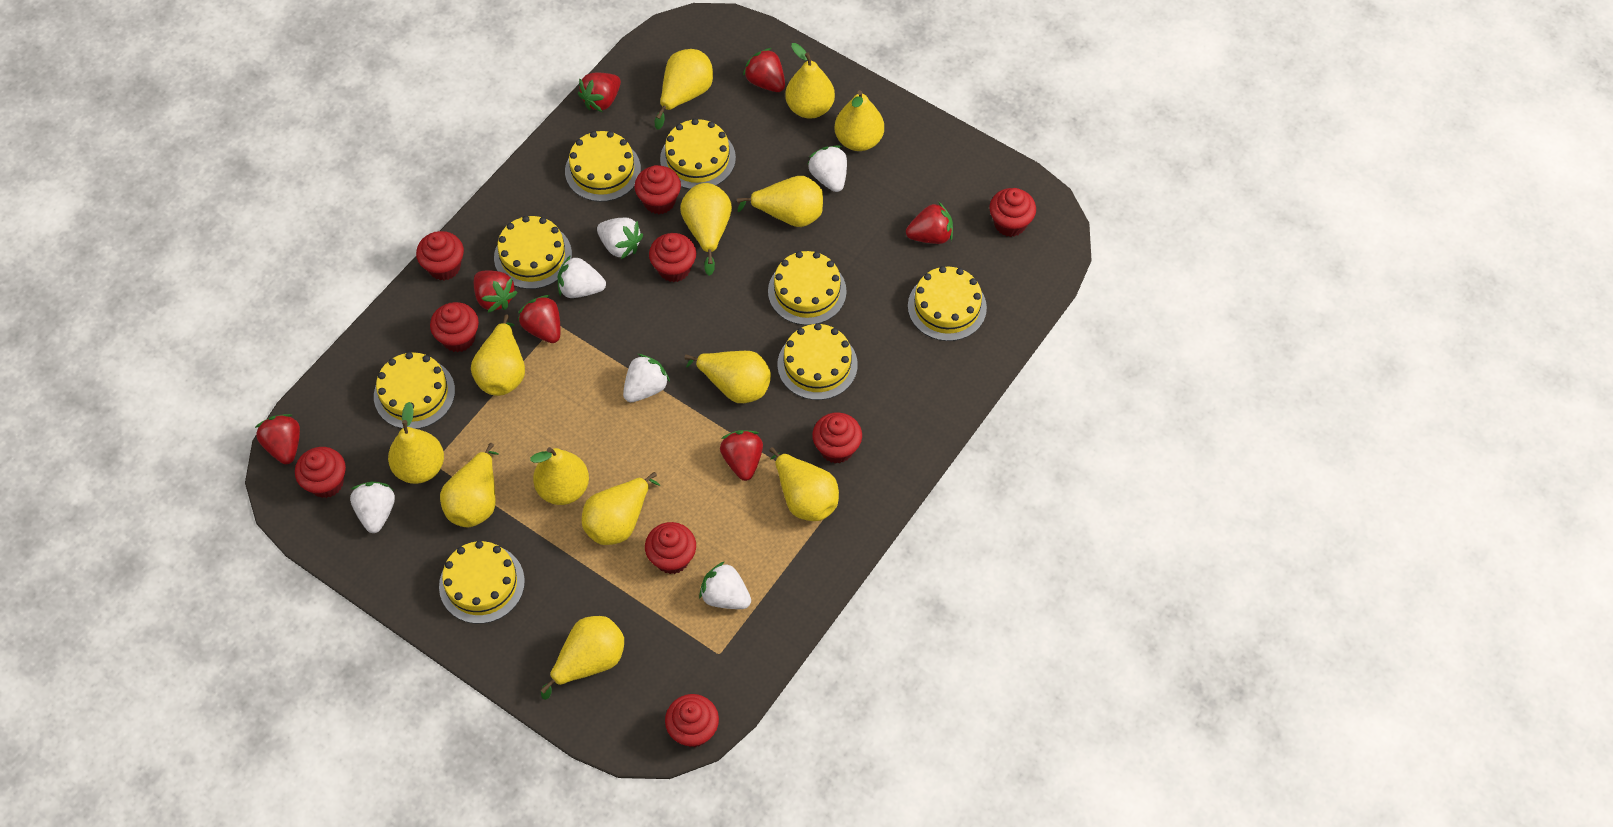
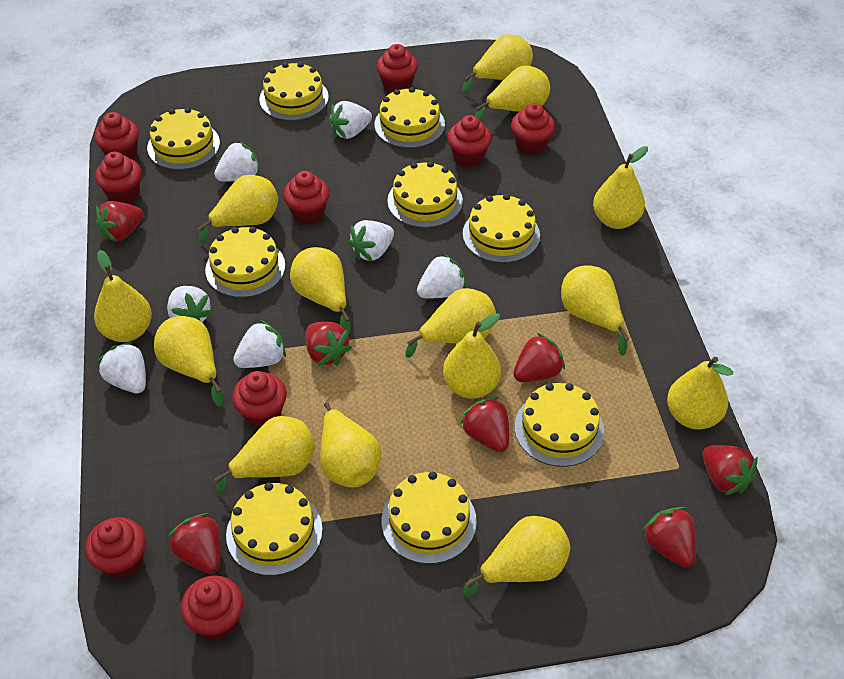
white strawberry: [350,482,395,533] [558,255,606,298] [597,218,643,259] [623,354,670,402] [699,561,751,609] [807,146,847,192] = 6 -> [98,342,146,393] [167,286,213,322] [214,140,260,181] [233,320,286,368] [329,101,372,139] [348,220,394,261] [417,254,466,298] = 7
yellow cake: [374,352,455,429] [439,541,525,624] [494,216,572,289] [565,131,641,202] [660,119,736,189] [768,251,847,325] [777,323,858,400] [908,266,987,341] = 8 -> [147,107,220,170] [205,227,285,298] [226,482,322,576] [259,62,329,121] [375,87,445,148] [382,471,477,564] [387,161,463,228] [463,194,540,263] [515,383,604,467] = 9
yellow pear: [388,402,444,484] [440,443,499,527] [471,314,525,396] [530,447,589,505] [541,616,624,700] [582,472,660,545] [655,49,713,130] [680,183,732,276] [684,351,771,403] [737,176,823,227] [769,447,839,521] [785,43,835,119] [834,90,884,151] = 13 -> [94,250,152,342] [154,316,224,407] [198,175,278,244] [214,416,315,494] [290,247,351,335] [320,402,381,487] [406,288,496,358] [443,313,501,399] [462,34,533,94] [463,516,570,597] [475,65,550,121] [561,266,629,356] [593,146,648,229] [667,357,733,429] = 14

